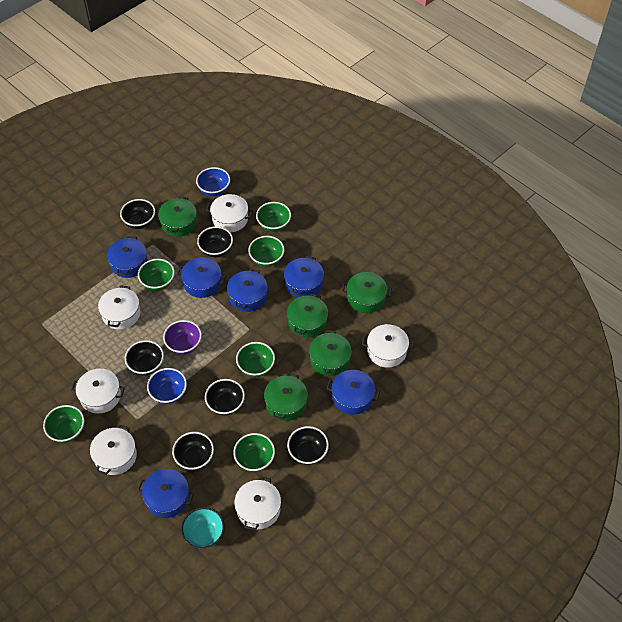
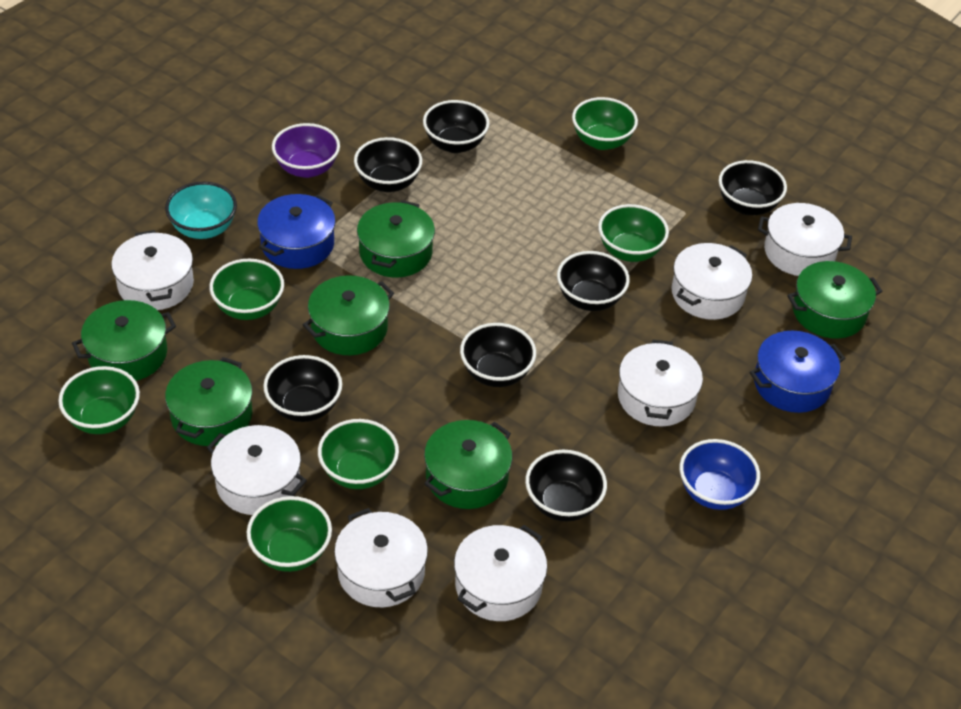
black bowl: [120,199,155,229] [125,340,164,375] [172,432,214,470] [197,226,233,257] [205,379,245,415] [287,426,329,465] = 6 -> [263,355,342,422] [354,137,422,192] [423,100,489,153] [460,323,536,387] [525,450,607,521] [557,251,630,311] [719,160,787,215] = 7
blue bowl: [147,368,187,404] [196,167,230,196] = 2 -> [680,439,760,510] = 1
blue pot: [107,236,148,278] [137,469,194,518] [177,257,226,298] [227,269,268,312] [284,256,324,297] [326,370,380,415] = 6 -> [257,194,336,269] [749,331,845,413] = 2
green pot: [158,197,197,237] [264,373,308,421] [287,293,328,338] [309,330,352,376] [342,272,392,313] = 5 -> [72,300,176,381] [165,357,253,446] [303,276,394,355] [357,200,435,278] [424,420,512,509] [787,261,882,339] = 6
white pot: [71,369,125,414] [90,425,137,475] [98,285,140,329] [206,194,253,232] [234,476,281,531] [362,324,414,368] = 6 -> [111,230,194,310] [207,425,307,515] [334,508,428,607] [454,525,547,621] [618,340,703,426] [671,243,752,320] [758,203,852,276] = 7

